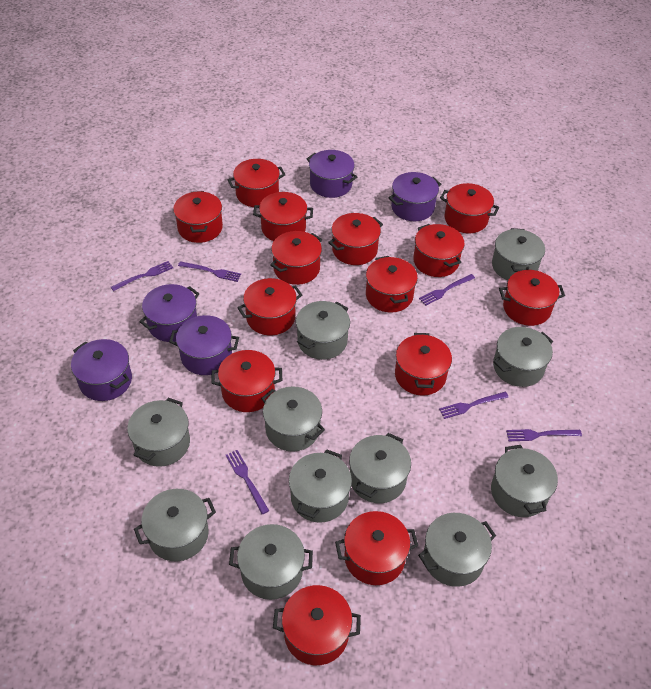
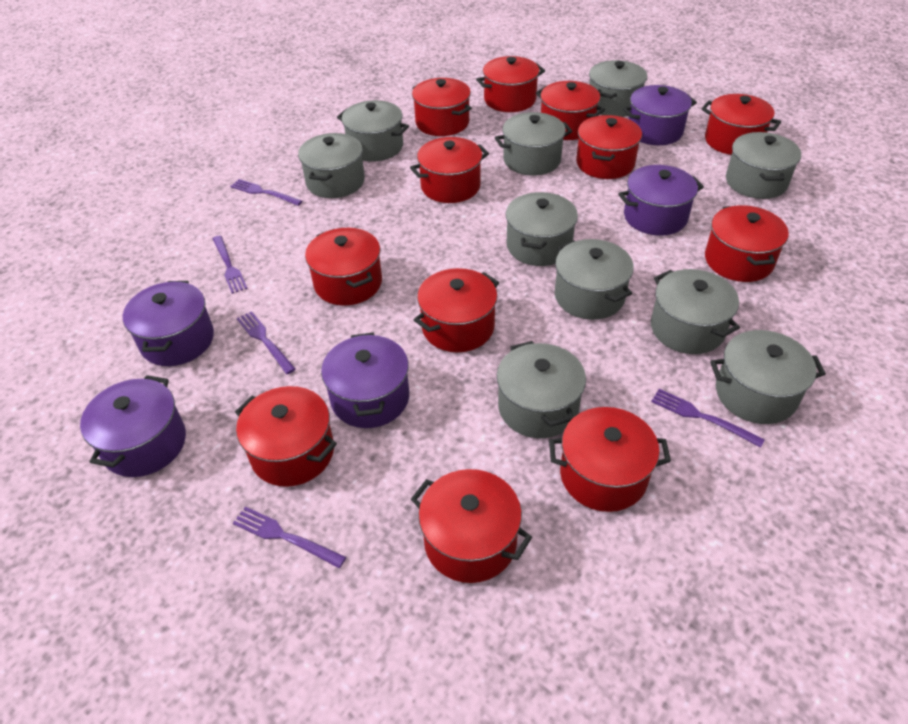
grey pot: [127,398,190,467] [134,489,216,561] [229,524,313,600] [261,387,325,452] [289,449,352,523] [296,301,350,360] [349,433,411,503] [418,513,496,587] [491,445,558,517] [492,228,545,280] [493,327,553,387] = 11 -> [298,133,365,198] [337,100,409,162] [495,112,573,176] [497,341,586,438] [506,192,578,266] [555,239,634,320] [589,60,647,117] [651,269,740,354] [710,330,826,424] [726,132,801,199] = 10
purple fork: [111,261,173,291] [178,261,241,282] [226,450,269,514] [419,274,475,305] [439,392,509,419] [506,429,582,441] = 6 -> [213,236,248,294] [230,179,302,206] [233,507,346,568] [237,311,296,374] [651,389,765,448] = 5
red pot: [173,191,223,243] [211,350,282,412] [227,159,286,207] [237,278,302,335] [253,192,313,241] [270,231,322,285] [273,585,361,665] [328,213,383,265] [335,511,418,585] [366,256,418,312] [395,333,452,396] [413,224,465,277] [440,183,499,233] [499,270,565,326] = 14 -> [235,386,337,487] [305,228,382,306] [410,137,489,203] [411,469,532,583] [412,78,472,136] [414,268,499,352] [476,56,545,112] [536,81,605,140] [549,407,671,512] [576,115,642,179] [701,94,781,155] [705,205,789,282] = 12

